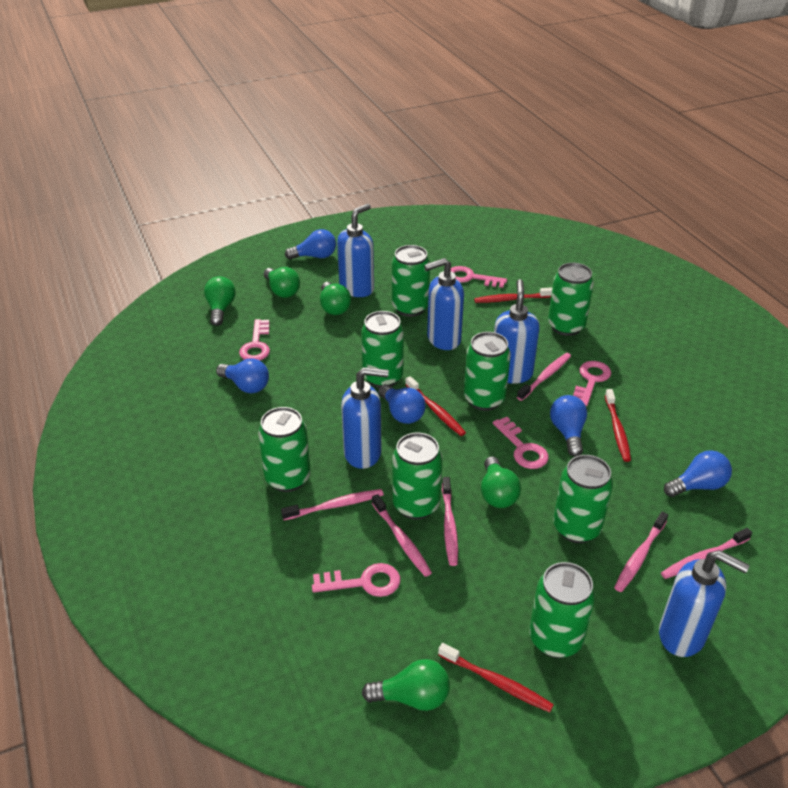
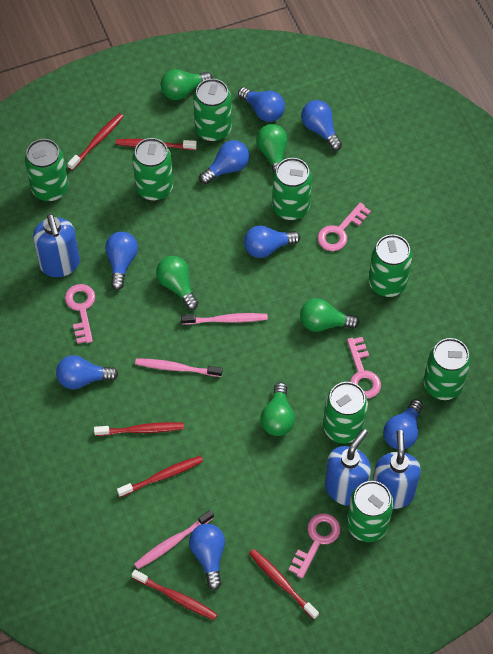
blue light bulb: [216,358,269,393] [285,229,336,259] [378,384,425,424] [550,395,587,457] [664,450,732,497] = 5 -> [56,355,118,389] [105,231,138,290] [189,524,225,590] [199,140,249,184] [238,87,285,122] [244,225,300,258] [301,100,342,151] [383,399,423,449] = 8
blue soap dispenser: [337,204,374,297] [341,367,389,469] [424,258,464,350] [494,279,540,384] [659,550,750,657] = 5 -> [33,214,80,277] [325,429,371,506] [373,430,421,509] = 3
pink key: [239,319,270,360] [312,563,400,597] [451,266,507,288] [493,417,549,469] [573,361,611,406] = 5 -> [65,284,95,344] [289,513,340,578] [318,203,371,251] [347,337,381,399] = 4
pink toothbrush: [281,489,384,520] [372,494,432,577] [442,477,458,566] [517,353,571,401] [614,512,668,592] [661,528,752,579] = 6 -> [134,510,214,569] [135,358,222,377] [181,313,268,325] = 3
red toothbrush: [405,376,466,436] [438,643,554,712] [474,287,553,303] [605,389,631,462] = 4 -> [67,113,124,170] [94,422,184,436] [116,139,197,150] [117,456,203,497] [132,570,217,620] [249,549,319,620] = 6

